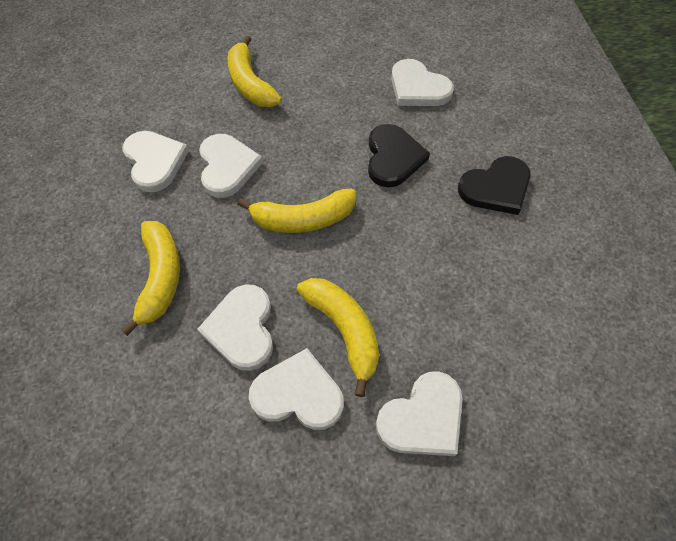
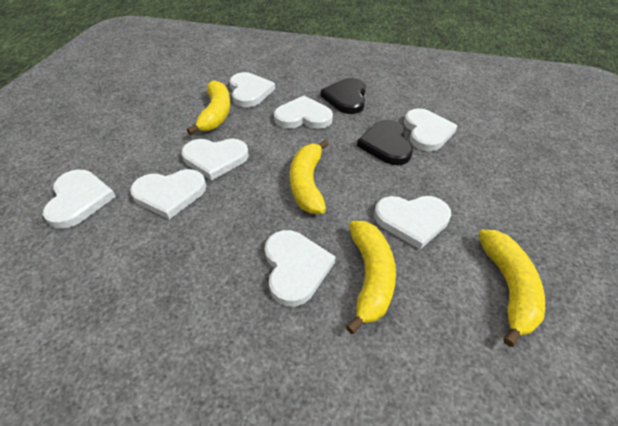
white heart: [123,131,189,193] [197,284,273,371] [199,134,263,198] [249,348,344,430] [376,371,462,456] [391,59,454,106] = 6 -> [43,170,116,229] [130,169,206,220] [181,138,249,181] [229,72,275,107] [265,230,336,306] [274,96,333,129] [374,196,451,250] [404,108,457,151] = 8

